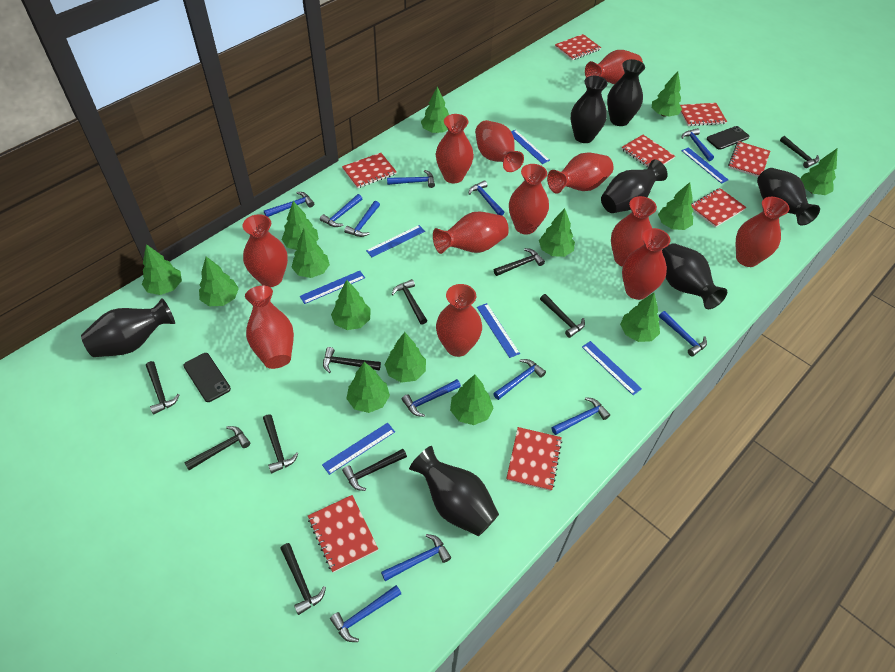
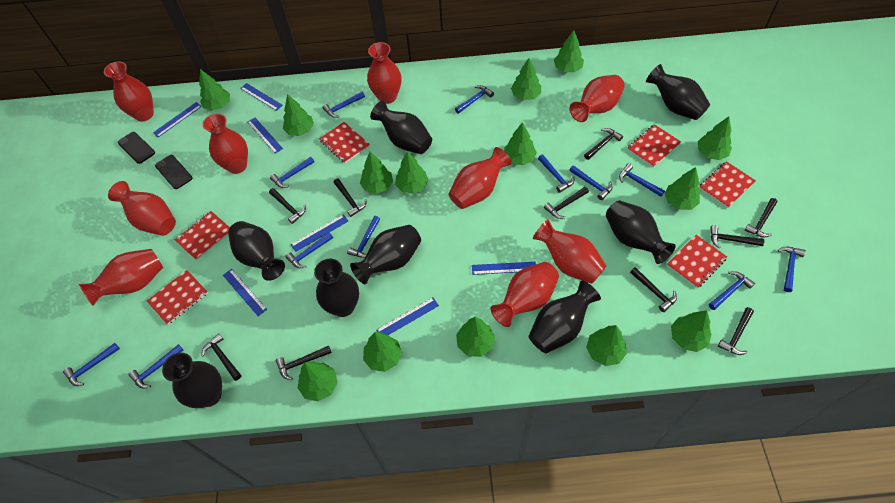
black vase: [81,298,175,357] [409,446,499,536] [571,76,608,143] [601,160,668,213] [607,59,645,126] [662,243,727,309] [757,168,820,225] = 7 -> [162,353,222,408] [228,221,285,281] [314,259,359,317] [350,225,421,284] [370,101,432,154] [529,281,601,353] [606,201,676,264] [646,64,710,120] = 8
red notebook: [308,495,378,573] [342,153,397,188] [506,427,562,491] [555,34,601,60] [622,135,675,168] [680,103,727,126] [691,188,746,227] [728,141,770,177] = 8 -> [147,270,208,325] [175,211,230,260] [319,122,370,163] [627,124,681,167] [667,235,727,288] [699,161,756,208] = 6
red vase: [242,214,288,287] [245,286,294,369] [433,212,509,254] [436,114,474,183] [436,284,482,357] [475,120,524,172] [509,164,549,234] [547,152,614,194] [585,50,643,84] [611,196,657,267] [622,228,670,300] [736,197,789,267] = 12 -> [79,249,163,306] [104,61,154,121] [108,181,176,236] [202,113,248,174] [367,42,402,104] [448,147,512,209] [490,262,559,327] [533,219,606,284] [570,75,625,122] = 9

